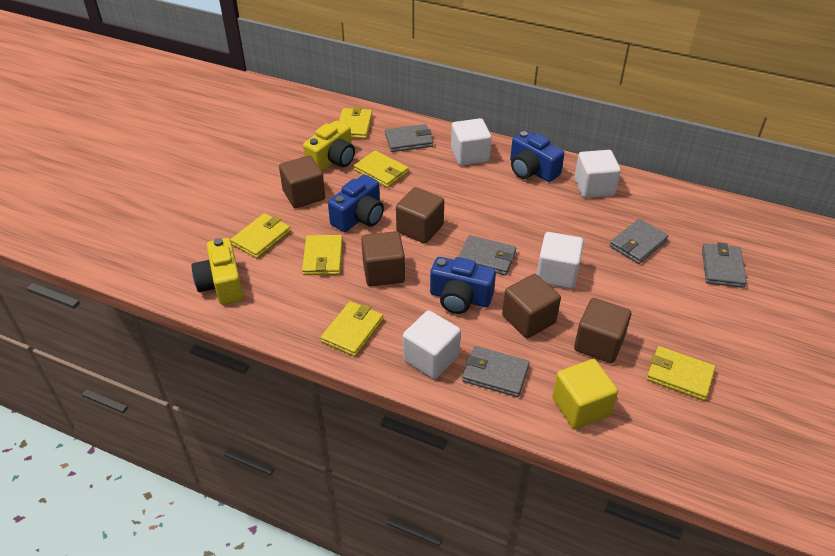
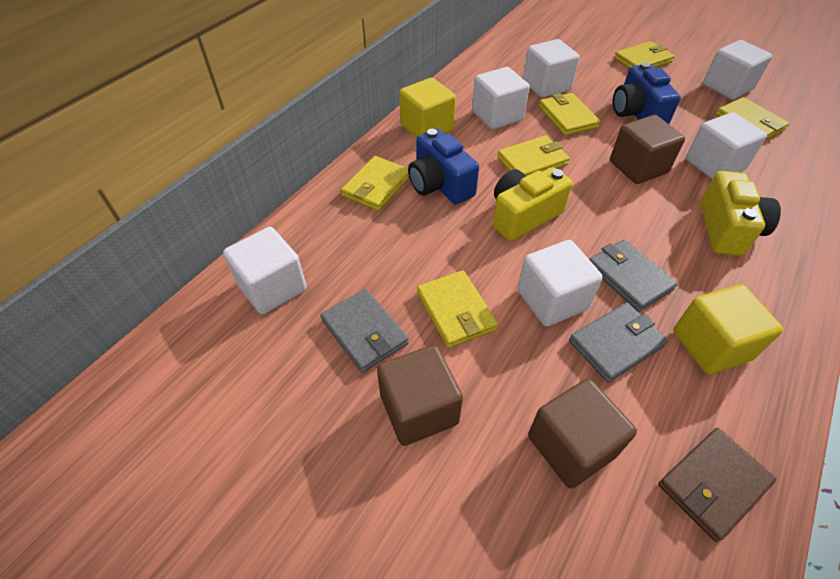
blue camera: [328,175,384,232] [430,257,496,314] [510,131,565,182] = 3 -> [408,128,479,204] [613,62,681,124] = 2
brown cube: [279,155,325,208] [361,231,405,286] [396,187,444,244] [502,274,561,338] [574,298,631,363] = 5 -> [377,345,463,446] [528,379,637,488] [610,115,685,184] = 3
brown wallet: none = 0 -> [658,428,776,542] = 1
grey wallet: [385,124,433,152] [459,235,516,275] [462,346,530,397] [610,219,669,264] [702,242,747,288] = 5 -> [320,289,409,373] [569,302,668,383] [589,239,678,312] = 3
white cube: [403,310,461,379] [451,118,492,166] [537,232,584,289] [574,150,621,198] = 4 -> [223,227,307,314] [472,67,530,130] [517,240,603,327] [523,39,580,98] [685,112,767,179] [703,40,772,100] = 6
yellow cube: [552,359,618,429] = 1 -> [399,78,456,138] [673,284,783,375] = 2

